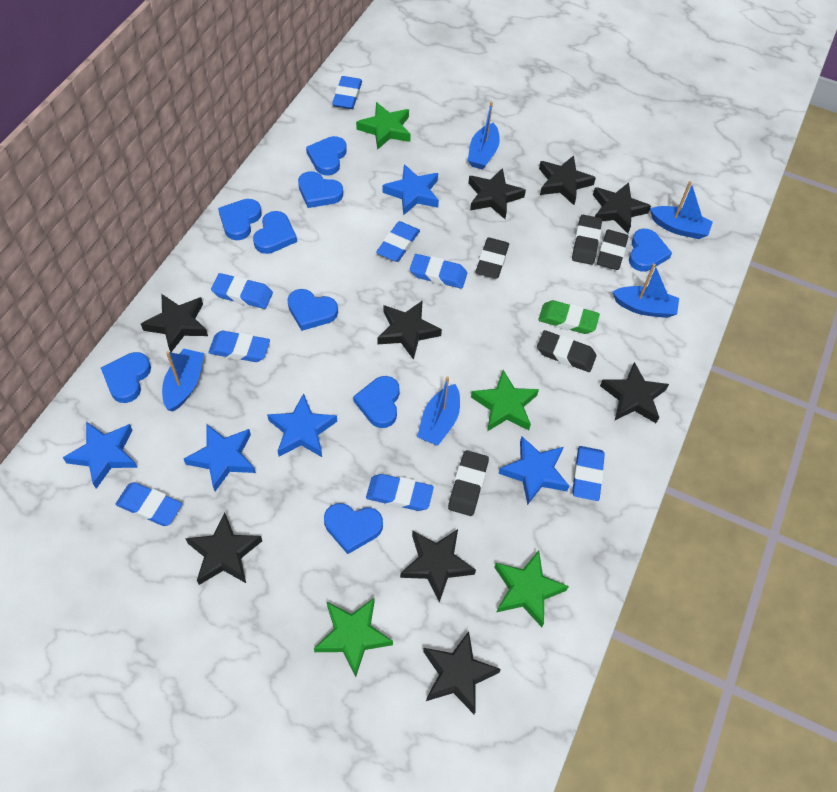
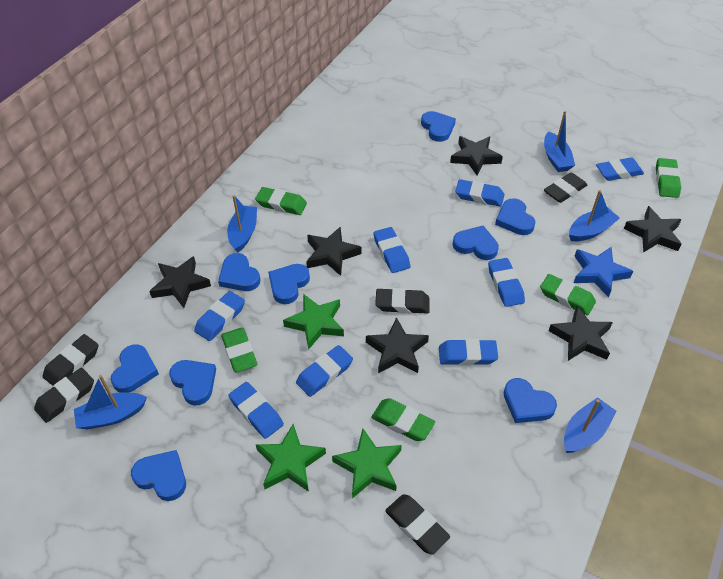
black star: [141,294,208,352] [185,512,262,585] [377,300,442,360] [400,529,476,602] [423,631,501,714] [468,168,526,219] [539,155,596,205] [593,182,651,233] [600,362,669,423] = 9 -> [149,256,211,308] [306,227,361,276] [366,317,429,373] [450,136,503,175] [549,306,613,361] [624,206,682,253] = 6
blue star: [63,422,138,489] [184,424,256,491] [267,393,337,457] [382,164,439,215] [498,437,569,505] = 5 -> [574,247,633,297] = 1
green eraser: [538,300,600,334] = 1 -> [221,328,258,373] [255,187,307,215] [371,398,435,441] [540,274,596,315] [656,158,681,198] = 5
green star: [314,598,393,677] [356,102,411,150] [471,370,539,431] [494,550,569,627] = 4 -> [256,424,326,492] [283,294,344,350] [332,429,402,498] = 3

